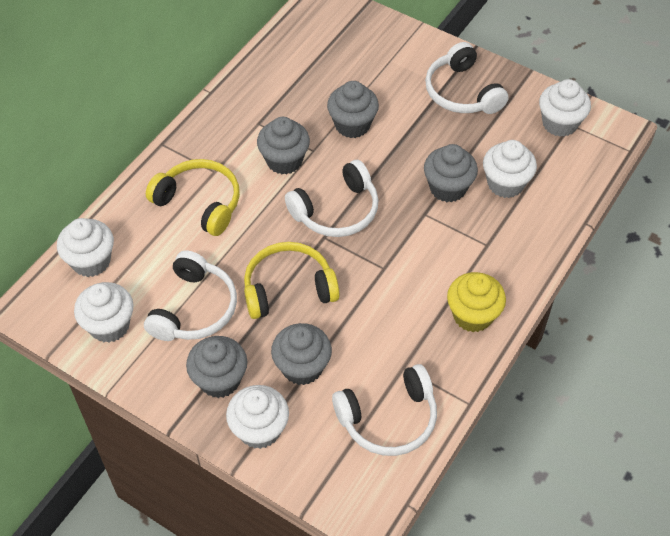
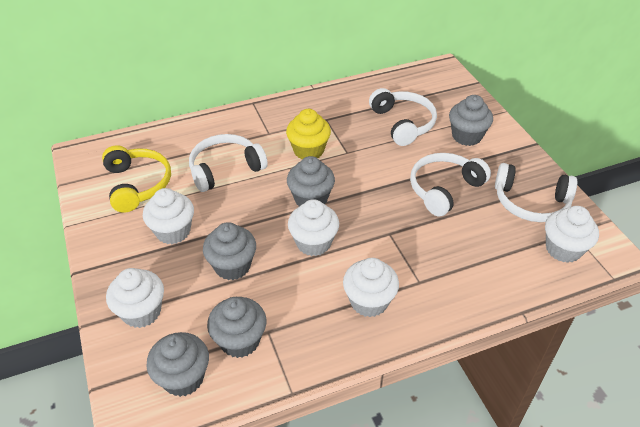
yellow headphones: [146,159,240,236] [244,242,340,319] = 2 -> [102,145,171,213] = 1

